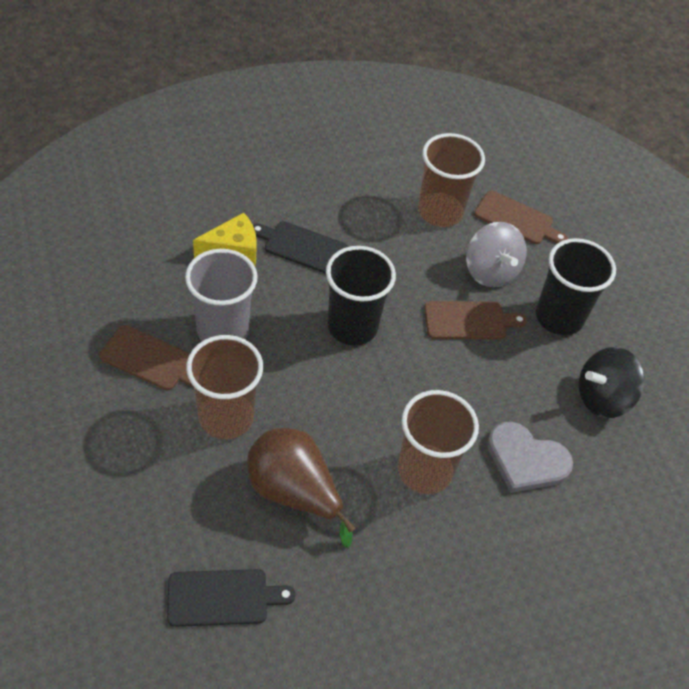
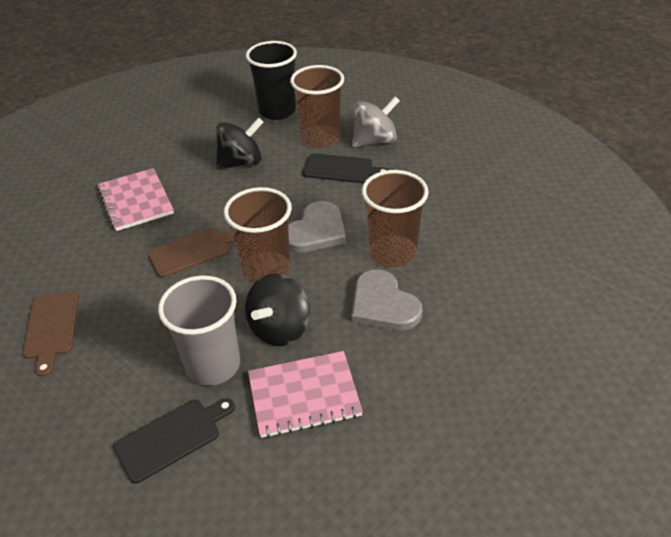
black cup: [326,246,396,345] [536,238,616,335] = 2 -> [246,41,297,120] = 1
black spinning top: [579,347,645,418] = 1 -> [216,117,263,169] [245,274,310,346] = 2
brown cutting board: [99,325,194,390] [424,301,527,339] [474,191,568,244] = 3 -> [23,291,79,377] [148,228,235,278] = 2
brown pear: [247,428,355,547] = 1 -> none = 0
grey heart: [487,421,573,493] = 1 -> [288,201,346,252] [351,269,422,330] = 2
pink notebook: none = 0 -> [98,168,174,231] [248,351,363,438] = 2
yellow cheese: [193,213,257,266] = 1 -> none = 0

